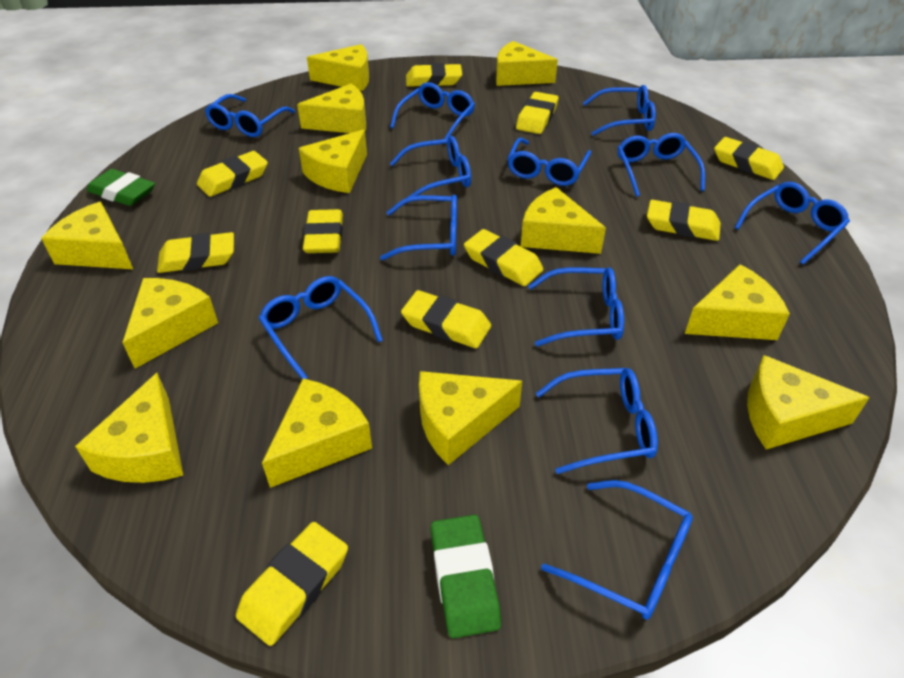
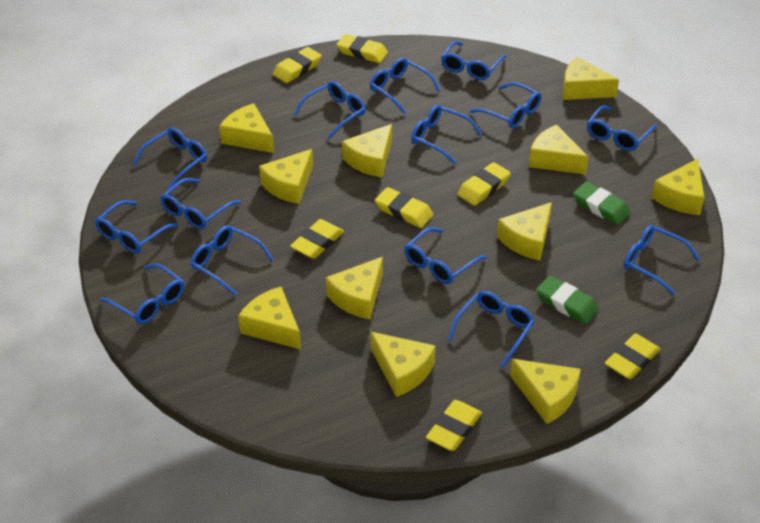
blue glasses: [205,94,295,137] [259,276,383,379] [380,195,457,260] [390,82,475,139] [390,136,471,198] [507,138,591,186] [528,267,624,346] [536,368,658,474] [541,480,693,620] [583,85,656,136] [617,133,705,197] [734,182,850,265] = 12 -> [95,200,178,253] [100,263,184,324] [132,127,207,189] [160,178,241,229] [190,225,274,296] [293,81,366,139] [370,58,441,114] [405,227,486,284] [411,105,482,164] [441,41,507,80] [448,291,535,367] [470,82,542,128] [587,105,657,151] [624,225,700,295] = 14
yellow cheese: [41,202,133,269] [75,373,183,483] [122,278,218,369] [262,379,372,488] [297,84,366,133] [299,130,367,193] [307,44,369,91] [419,371,522,465] [496,41,558,86] [521,187,606,254] [685,264,790,340] [747,355,870,449] = 12 -> [219,103,274,153] [238,287,301,349] [259,149,313,204] [326,257,383,319] [342,124,392,178] [370,332,435,397] [497,202,552,260] [510,359,581,424] [529,125,589,174] [563,57,619,100] [651,159,705,215] = 11
yellow eraser: [157,232,234,273] [197,151,268,197] [236,522,348,646] [303,209,343,253] [401,290,491,348] [406,63,462,87] [464,229,543,286] [516,92,558,134] [647,200,721,241] [714,137,784,180] = 10 -> [273,47,322,83] [290,219,344,259] [336,34,388,63] [375,187,433,228] [426,400,482,451] [458,162,511,206] [605,334,660,379] = 7

